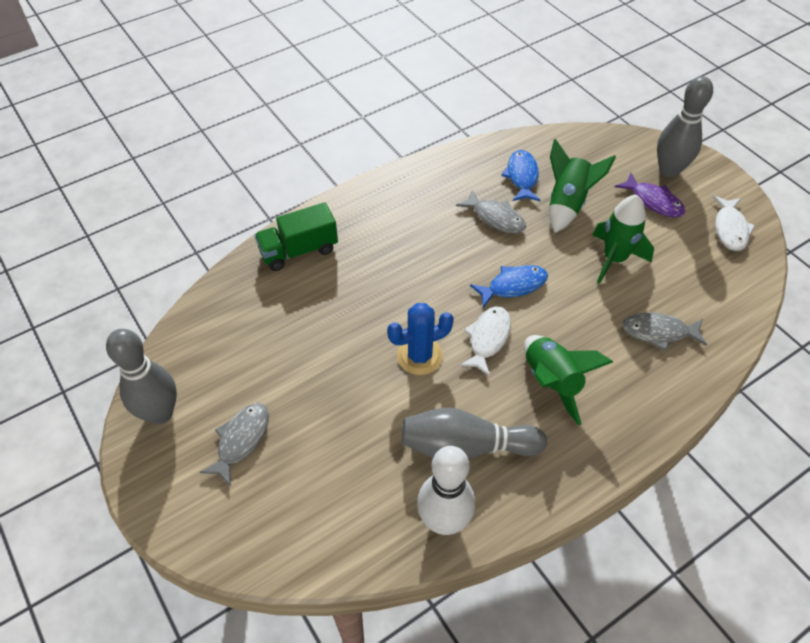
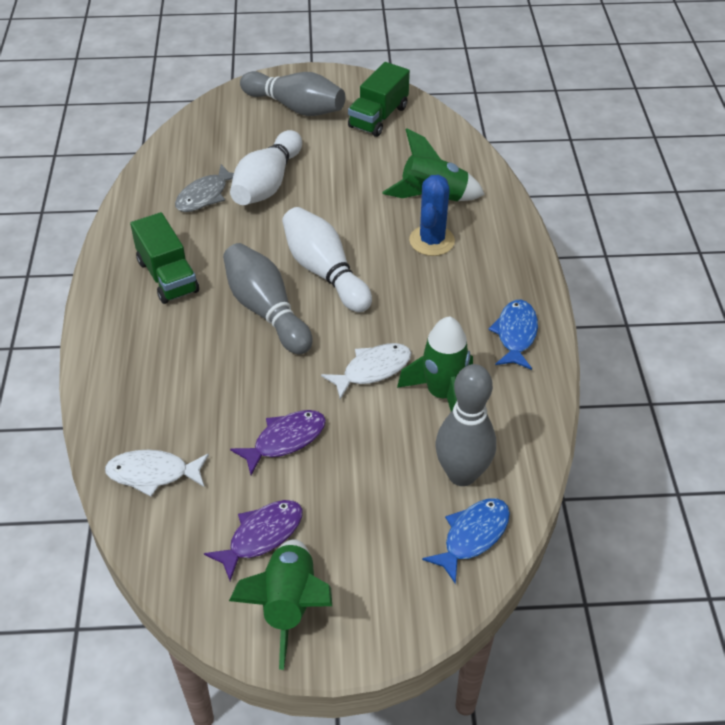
green truck: [255,202,338,271] = 1 -> [130,212,199,304] [348,62,410,137] = 2
grey fish: [200,403,269,487] [456,189,526,234] [622,313,707,351] = 3 -> [175,164,234,212] = 1
purple fish: [615,173,686,217] = 1 -> [204,500,303,581] [230,410,326,475] = 2
white bowling pin: [417,446,475,535] = 1 -> [230,130,302,205] [282,207,372,312] = 2

